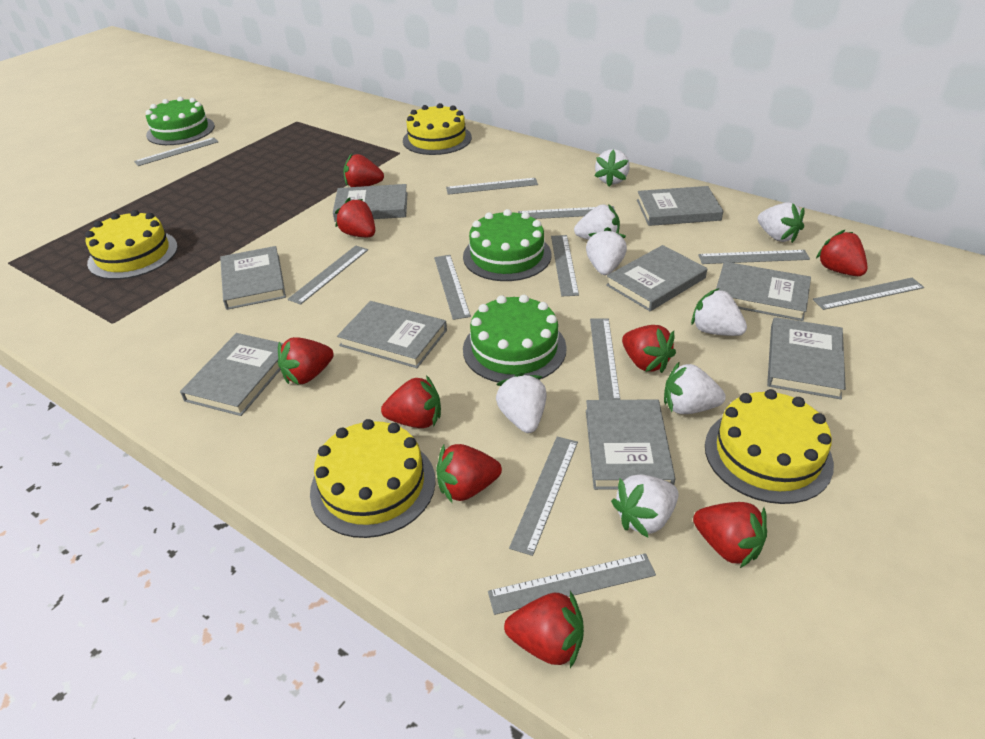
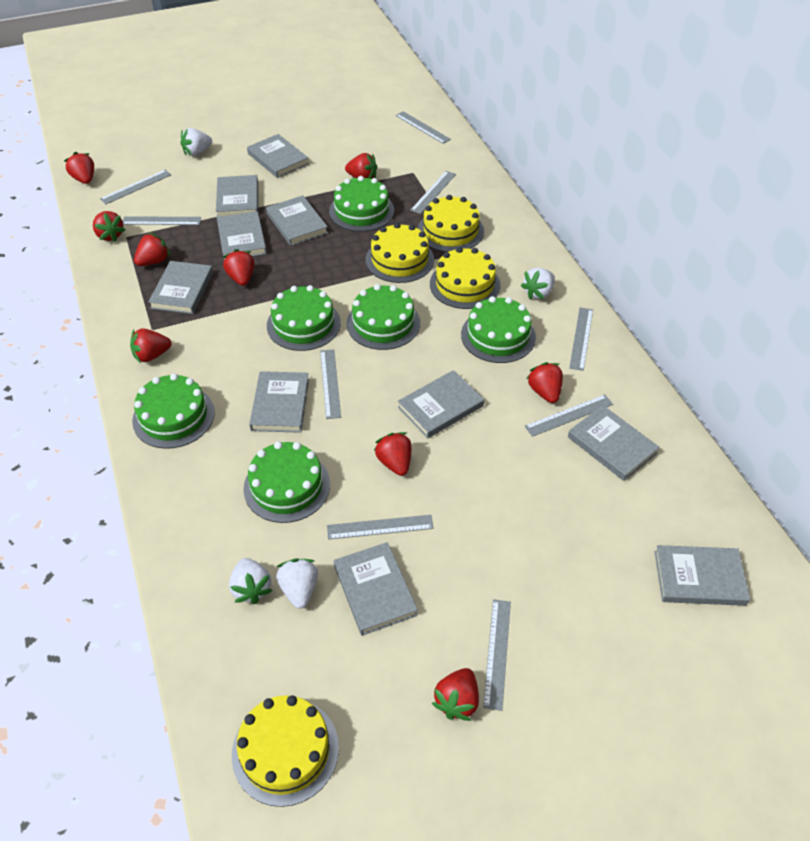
green cake: [146,97,215,145] [463,209,552,281] [463,295,567,382] = 3 -> [132,373,215,449] [244,441,330,523] [267,285,341,351] [329,176,394,232] [347,284,420,350] [461,296,536,363] = 6
grey book: [180,333,283,416] [220,246,286,310] [333,184,408,222] [337,301,447,368] [586,399,676,490] [606,245,707,311] [637,186,723,226] [716,261,811,321] [767,317,846,399] = 9 -> [148,261,213,314] [216,175,258,217] [217,211,267,260] [247,134,309,178] [249,371,309,433] [266,196,328,246] [334,542,418,636] [398,370,484,438] [568,405,660,481] [654,545,750,606] = 10
grey ruler: [134,137,218,166] [287,245,368,305] [434,255,471,320] [446,178,538,195] [488,553,656,615] [509,436,578,556] [518,206,615,219] [551,235,579,296] [590,318,620,400] [698,250,810,264] [813,278,924,310] = 11 -> [100,170,171,204] [123,216,201,225] [320,349,341,419] [327,515,434,540] [395,111,451,144] [411,171,456,214] [483,599,511,711] [525,394,613,437] [569,307,593,371] = 9
white strawberry: [496,372,546,433] [574,204,620,240] [586,227,627,275] [595,149,630,187] [611,475,679,538] [664,361,726,414] [691,288,747,336] [758,202,804,243] = 8 -> [181,128,212,156] [229,558,273,604] [276,559,318,608] [521,268,555,299] = 4

